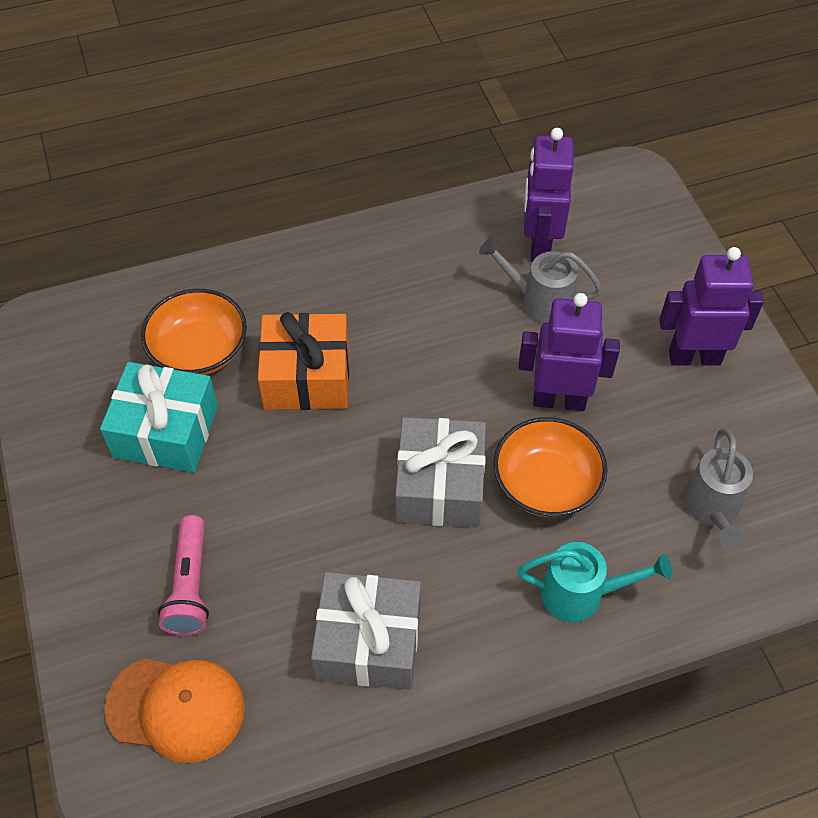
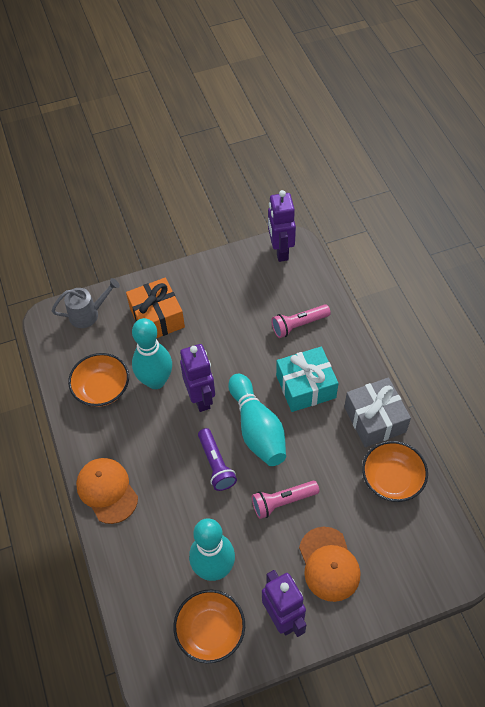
grey gift: [311,572,421,690] [395,417,486,528] = 2 -> [344,377,411,447] = 1
grey watering can: [479,237,602,324] [683,428,753,549] = 2 -> [52,278,120,328] = 1
orange bowl: [141,289,247,375] [493,417,607,517] = 2 -> [68,353,129,407] [173,590,245,663] [362,441,428,502] = 3
orange cap: [104,658,245,763] = 1 -> [76,458,138,524] [299,527,360,602] = 2
pink flashlight: [158,515,209,636] = 1 -> [252,481,319,519] [271,304,331,338] = 2
purple flashlight: none = 0 -> [198,428,237,491] = 1
turquoise bowling pin: none = 0 -> [132,318,172,389] [189,518,235,581] [228,374,286,466] = 3
turquoise watering can: [518,542,672,622] = 1 -> none = 0

